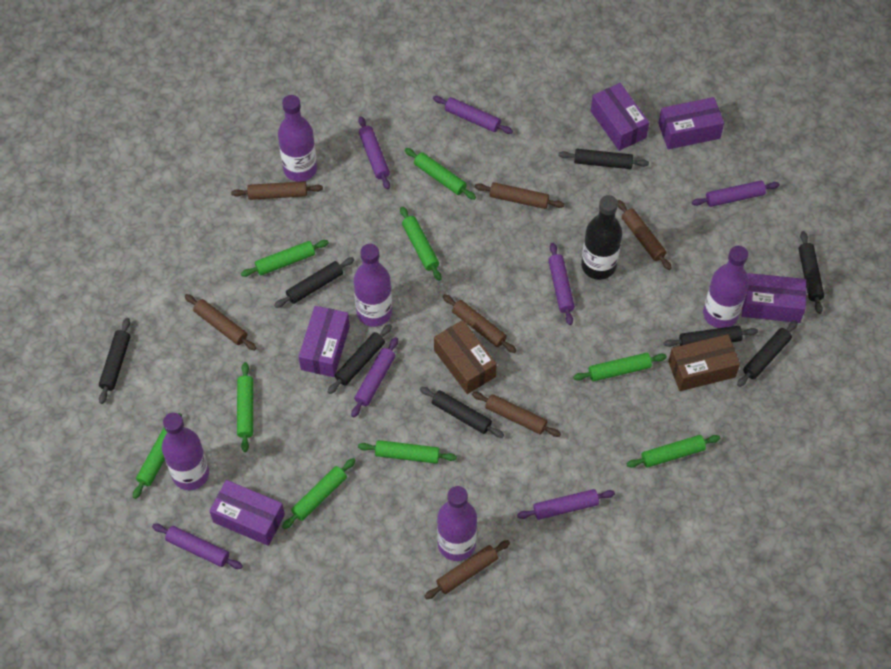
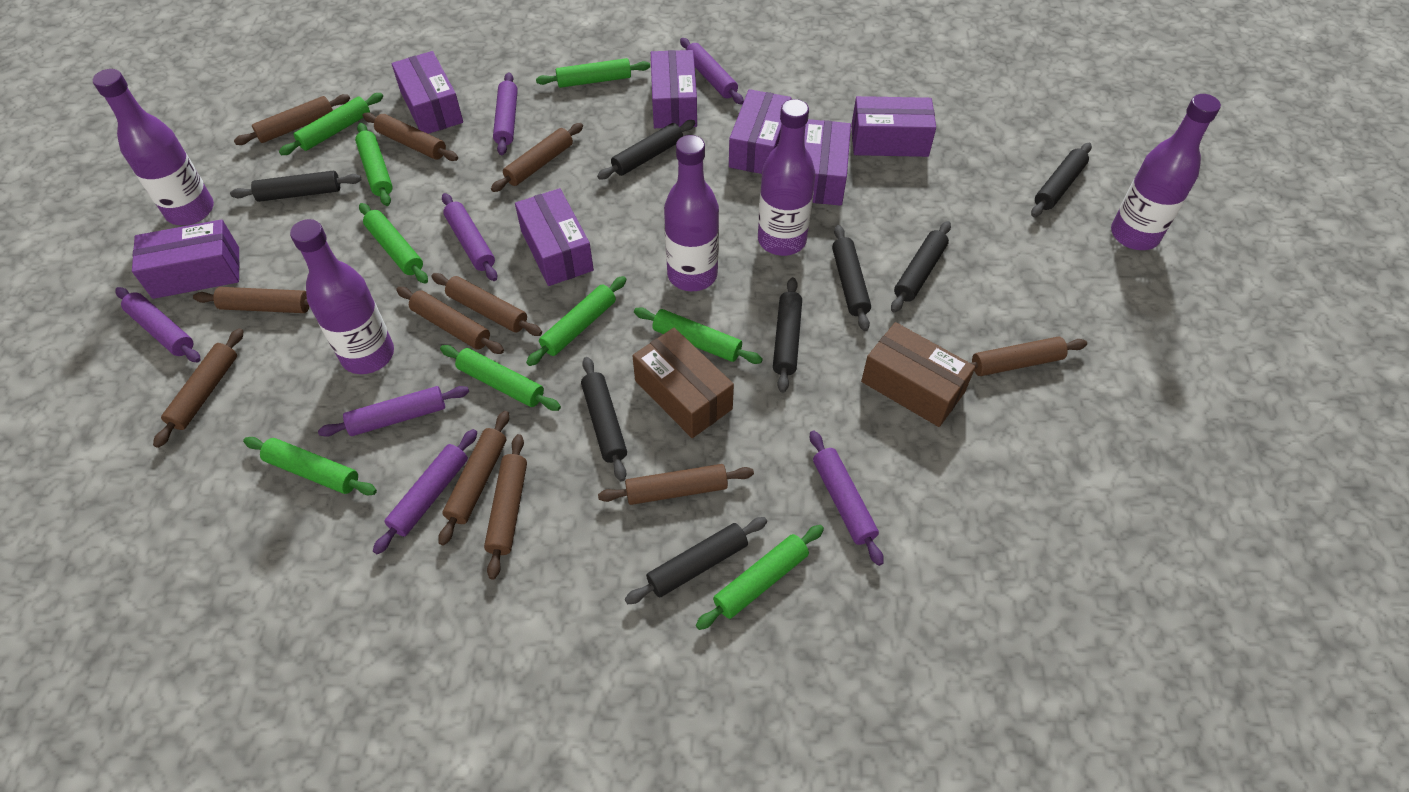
black bottle: [581,195,622,280] = 1 -> none = 0
brown rolling pin: [185,294,256,351] [231,181,323,200] [424,540,510,599] [443,294,516,353] [472,392,561,437] [475,182,564,209] [618,200,672,270] = 7 -> [153,328,244,448] [193,287,309,313] [234,94,350,145] [363,112,458,161] [396,287,504,354] [431,273,542,336] [438,411,509,546] [484,434,527,580] [491,123,583,192] [598,464,754,505] [971,337,1087,376] = 11
purple box: [210,480,285,546] [299,306,350,377] [591,83,649,151] [658,97,724,149] [742,273,806,323] = 5 -> [132,219,240,299] [391,51,463,134] [515,188,594,286] [651,50,697,128] [729,89,792,174] [804,119,851,206] [851,96,936,157] = 7

